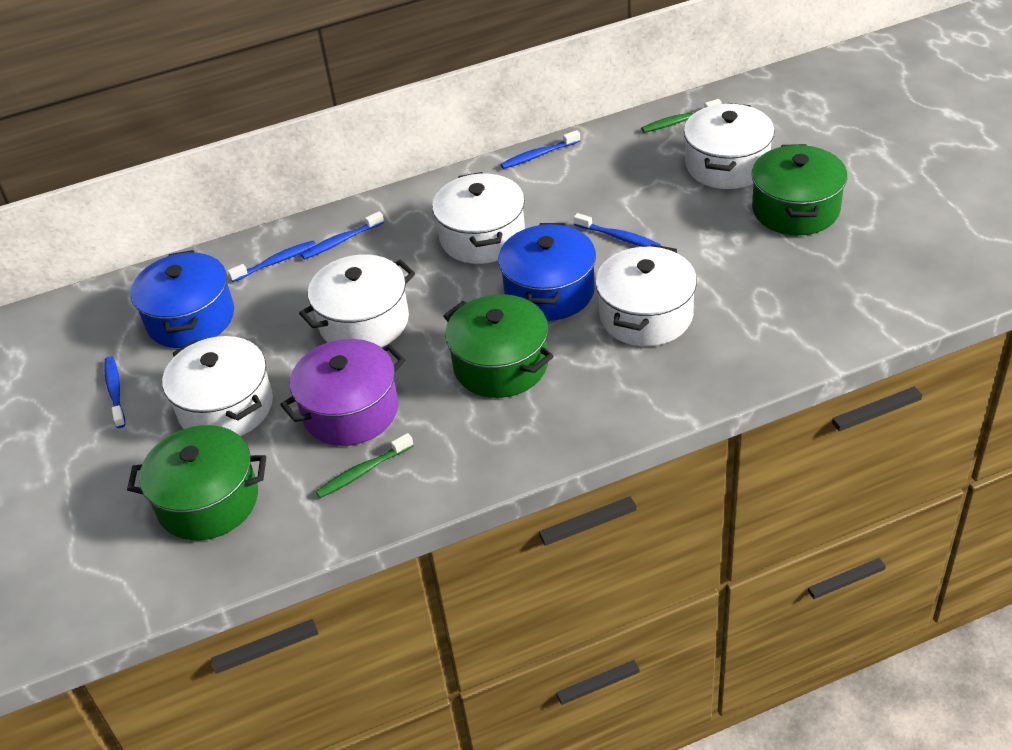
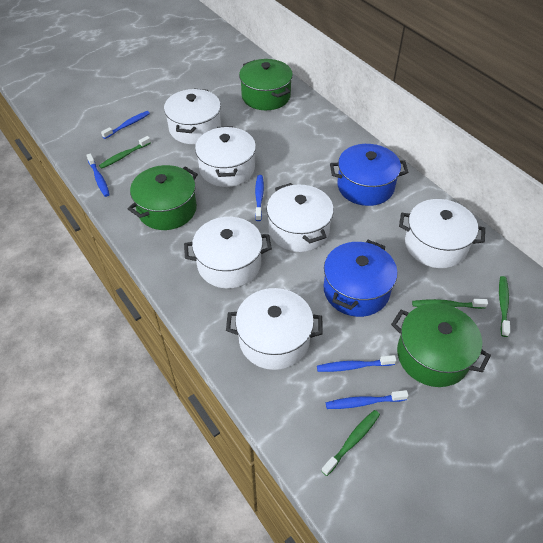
green toothbrush: [315,433,414,498] [641,99,722,133] = 2 -> [99,136,151,169] [321,410,380,476] [412,299,488,309] [499,276,510,337] = 4
purple pot: [280,339,405,446] = 1 -> none = 0
white pot: [162,336,273,436] [299,254,415,347] [432,172,525,264] [595,244,697,346] [684,103,775,189] = 5 -> [164,88,221,144] [184,217,272,289] [195,126,256,187] [226,288,323,370] [267,183,334,252] [399,199,485,268] = 6

